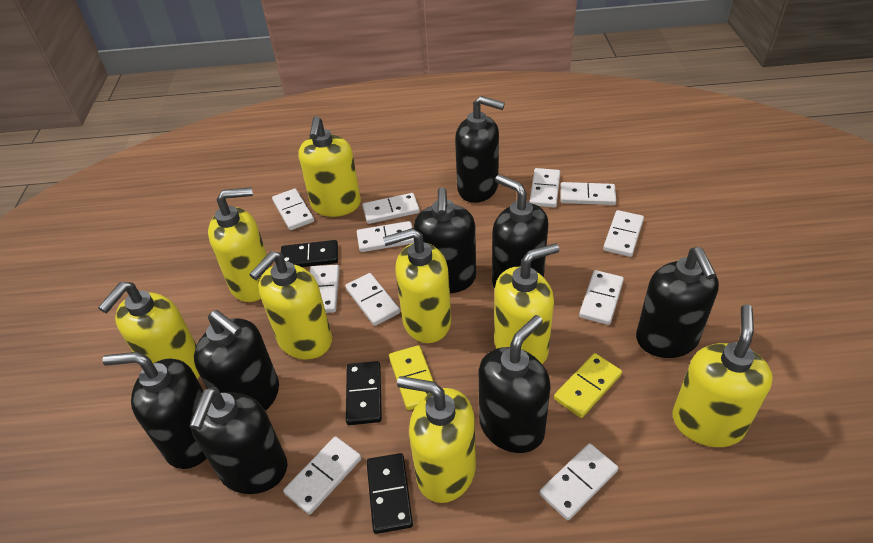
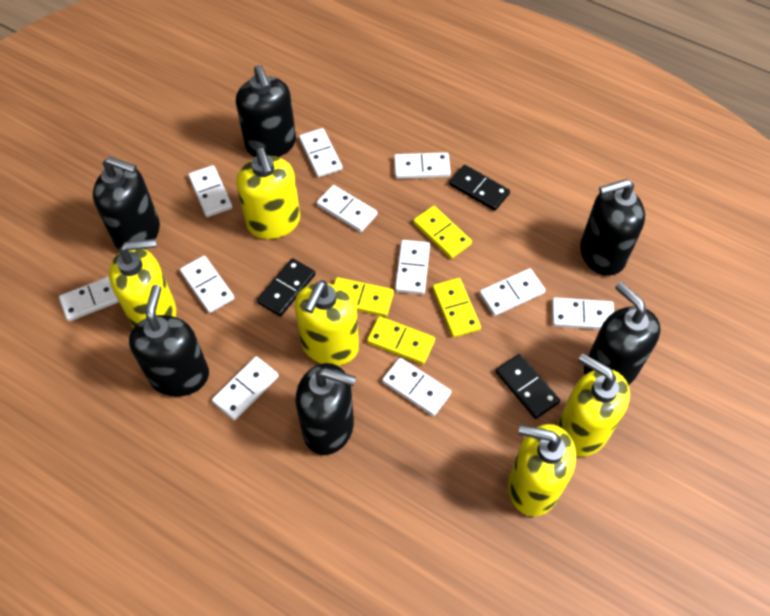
black soap dispenser: [102,352,207,469] [190,387,287,494] [194,310,279,411] [414,187,476,293] [455,96,505,203] [479,315,551,453] [492,174,548,288] [636,247,719,358] = 8 -> [93,157,160,250] [129,285,209,397] [236,65,296,157] [296,363,356,455] [580,179,645,276] [584,282,660,385] = 6
yellow domino: [389,345,434,410] [554,353,622,418] = 2 -> [334,277,394,317] [367,316,435,365] [413,206,472,259] [432,278,481,338] = 4
yellow soap dispenser: [98,282,200,379] [208,187,271,302] [249,251,332,360] [299,116,361,217] [383,228,451,343] [397,376,476,503] [494,243,559,364] [672,304,773,447] = 8 -> [109,239,176,328] [236,148,300,239] [294,280,359,366] [508,424,576,516] [557,353,630,457] = 5

